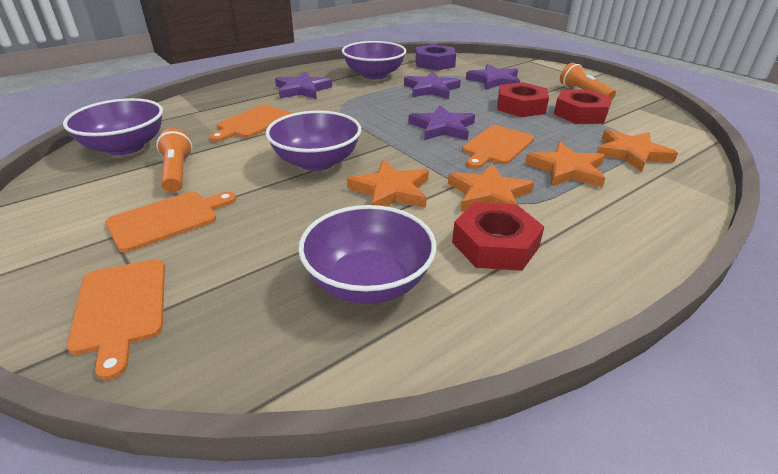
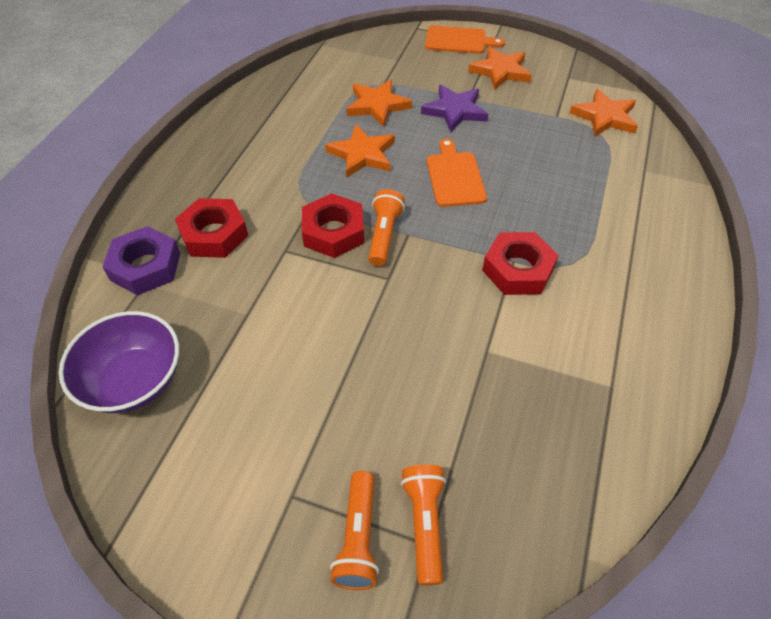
orange cutting board: [67,259,165,380] [105,192,236,253] [209,105,293,142] [462,125,534,169] = 4 -> [425,25,505,54] [427,139,487,207] = 2
orange flashlight: [156,128,193,192] [560,63,616,100] = 2 -> [330,471,379,590] [368,189,405,266] [401,465,446,585] = 3
purple bowl: [63,98,163,155] [266,111,361,171] [298,205,436,304] [342,41,406,80] = 4 -> [59,311,179,413] = 1
purple star: [275,72,332,99] [404,72,461,99] [408,105,475,140] [466,64,520,90] = 4 -> [421,85,488,132] = 1

